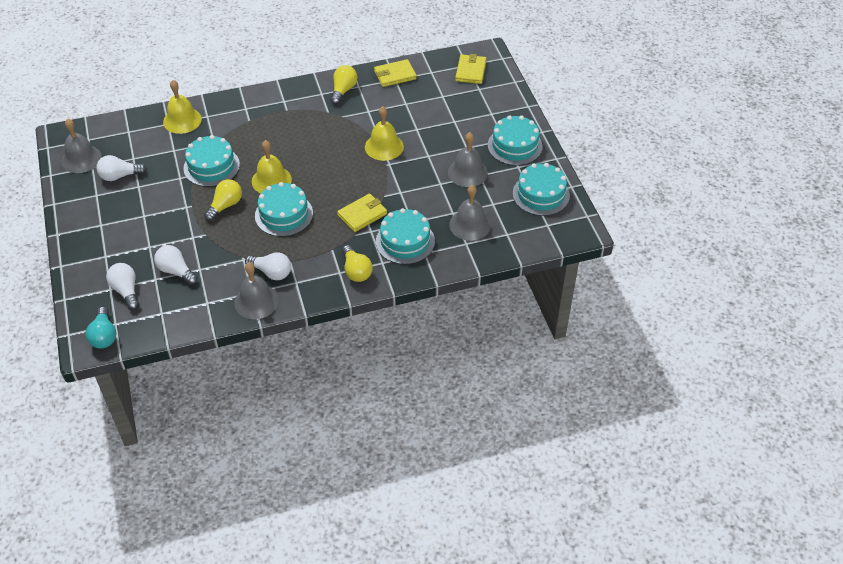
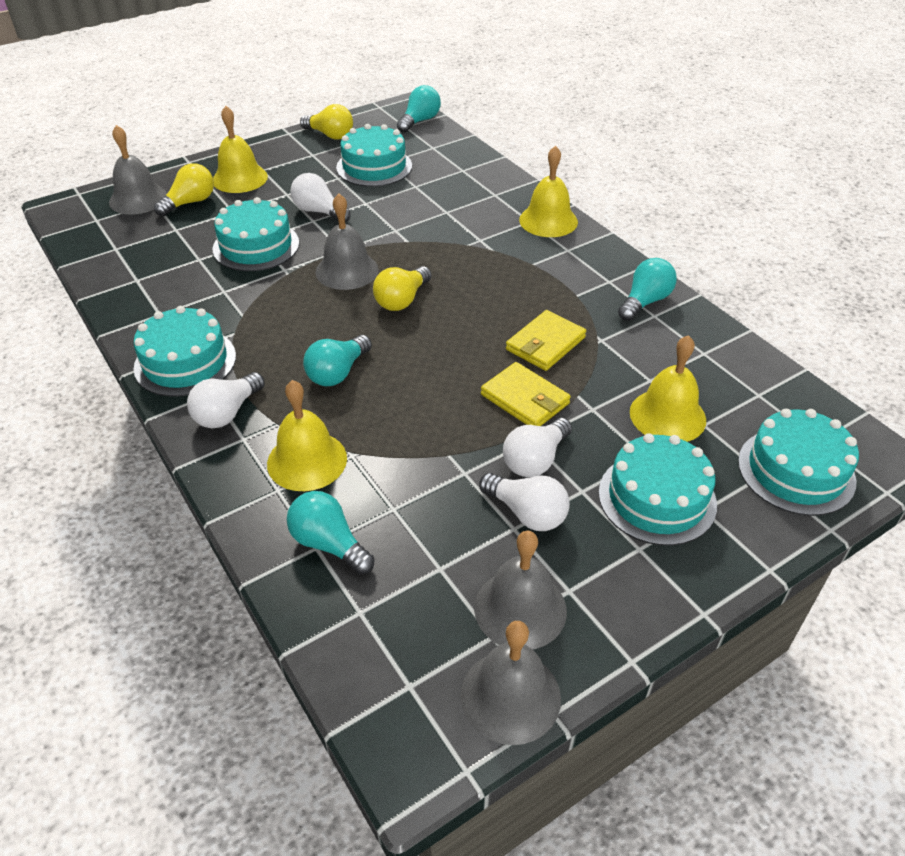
turquoise light bulb: [86,307,116,349] = 1 -> [287,491,375,574] [303,335,372,386] [397,85,441,133] [618,258,677,321] = 4
yellow bell: [163,80,202,134] [252,140,292,193] [365,106,404,161] = 3 -> [213,106,268,193] [267,380,347,491] [519,145,578,237] [630,335,706,442] = 4
yellow wallet: [337,193,387,232] [374,59,417,87] [455,54,487,84] = 3 -> [481,362,571,426] [506,310,586,371] = 2

